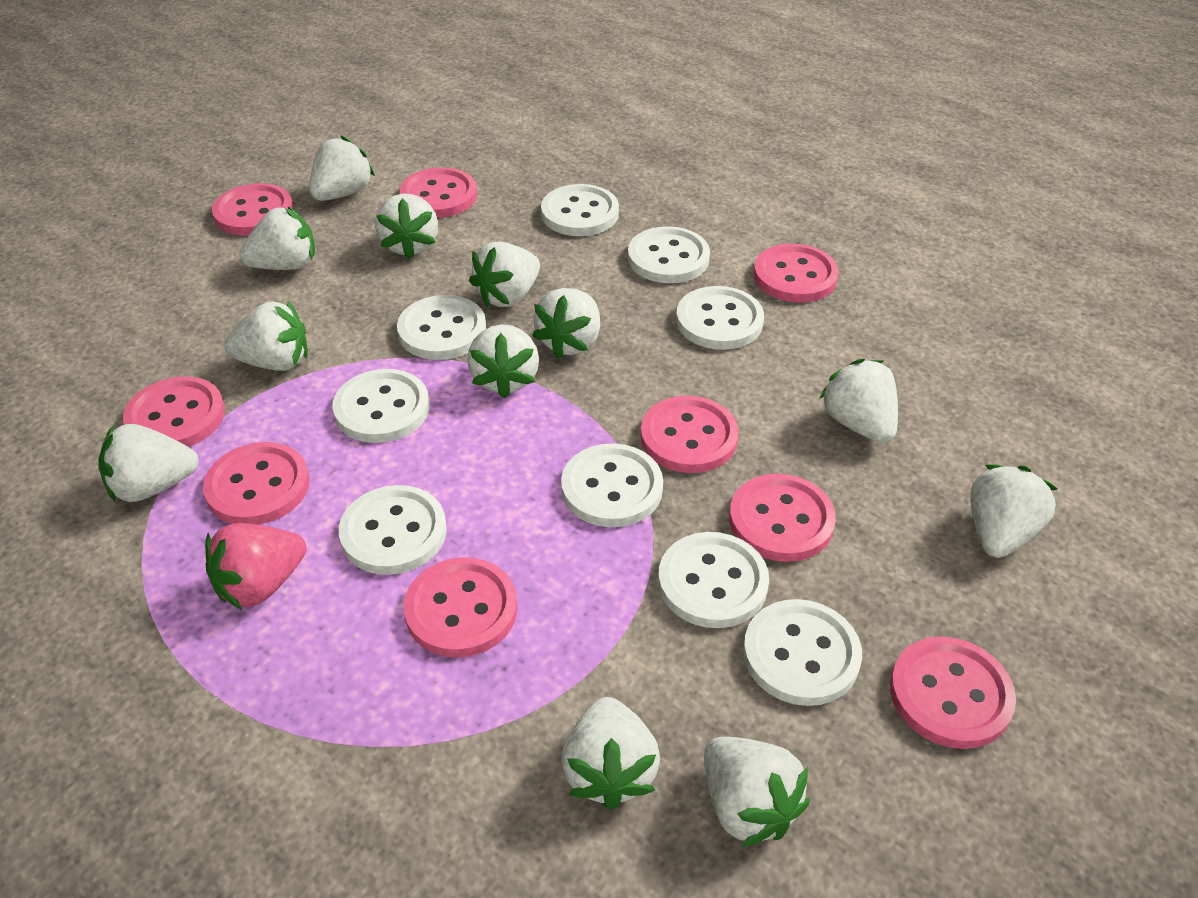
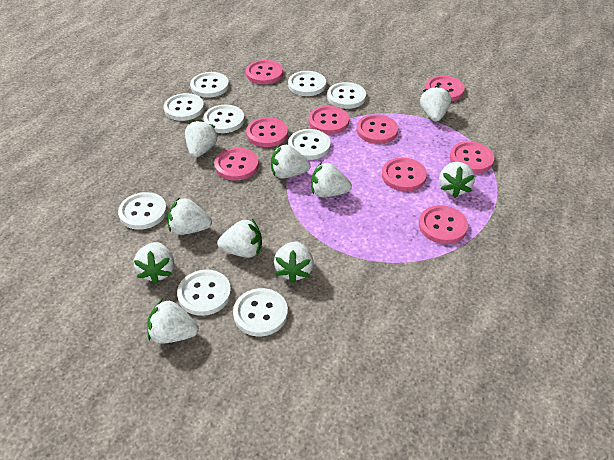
pink strawberry: [205,523,307,610] = 1 -> none = 0
white strawberry: [98,424,199,502] [224,300,308,371] [239,207,315,270] [309,136,375,201] [375,193,438,259] [467,324,539,399] [469,242,540,307] [532,288,600,359] [561,697,660,810] [704,737,810,847] [819,359,898,443] [970,464,1058,558] = 12 -> [134,242,174,284] [147,299,199,344] [168,197,212,235] [185,119,218,158] [217,219,262,258] [271,145,311,179] [274,241,314,283] [311,162,352,197] [420,85,451,122] [439,162,475,198] = 10

